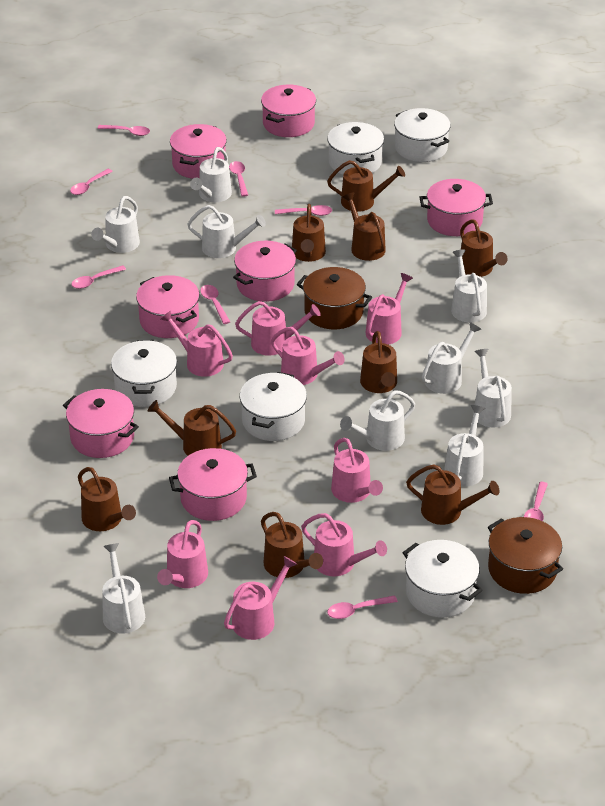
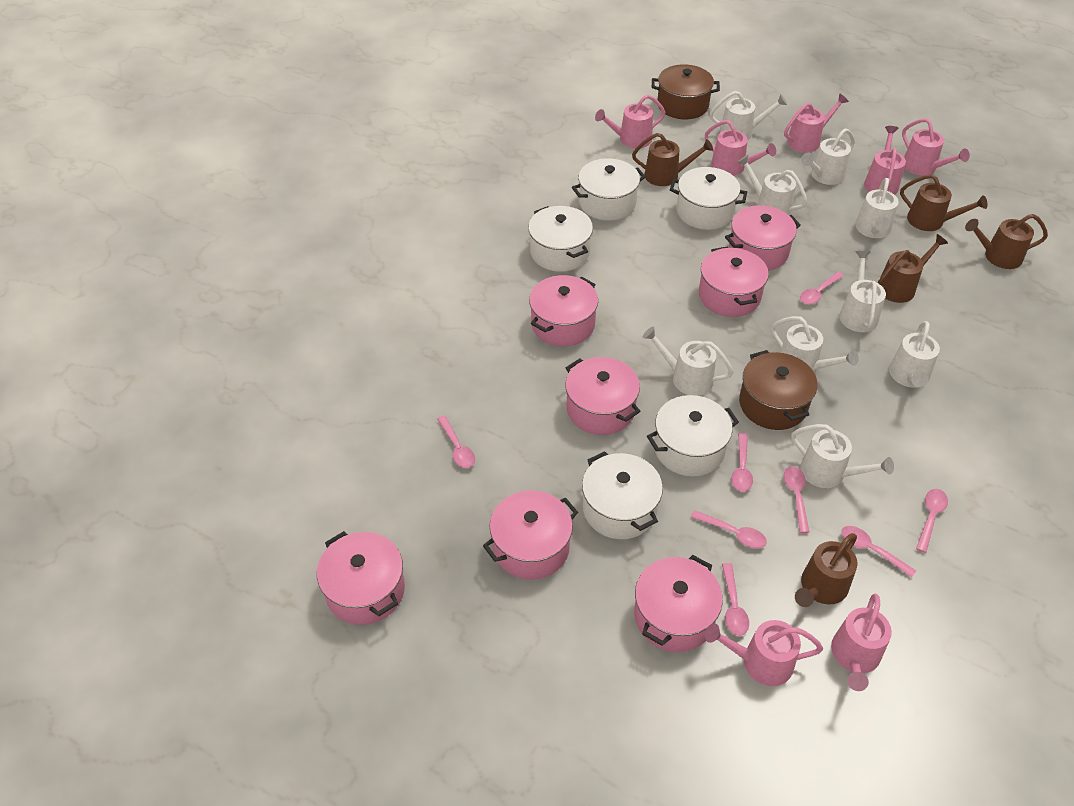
brown watering can: [78,467,136,531] [148,400,236,456] [261,512,323,578] [292,204,326,262] [327,160,405,212] [343,192,386,261] [360,331,397,393] [406,464,499,525] [458,219,508,277] = 9 -> [632,133,713,186] [795,533,858,607] [878,234,948,303] [900,174,988,231] [965,214,1048,269] = 5
pink watering can: [157,520,208,588] [161,310,233,377] [224,556,297,640] [235,301,321,356] [271,327,345,385] [301,513,387,576] [331,438,383,503] [366,273,413,345] = 8 -> [595,95,666,148] [705,120,776,176] [705,620,823,686] [784,93,849,153] [831,593,892,691] [864,126,906,195] [902,118,970,176] = 7

